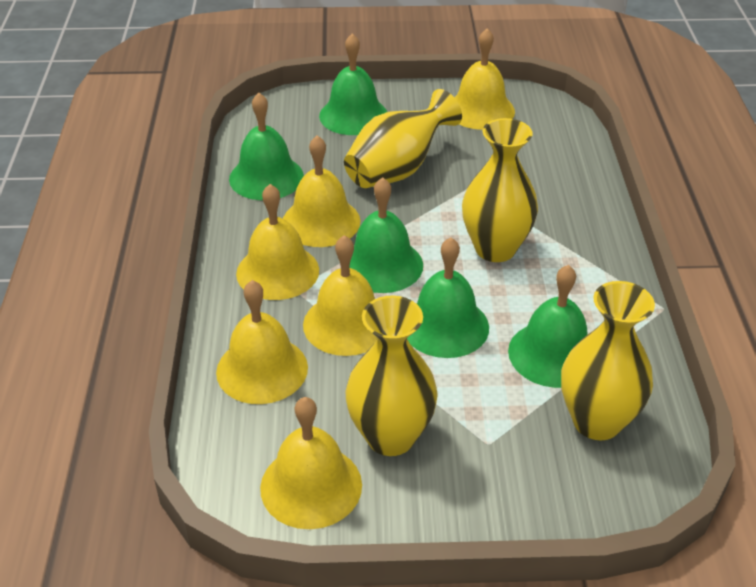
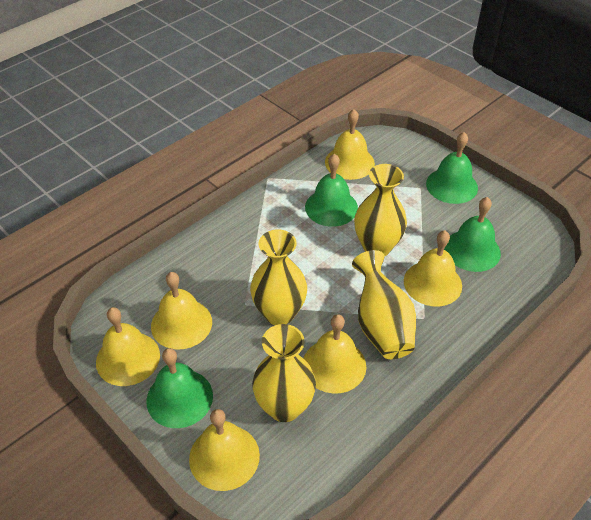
green bell: [229,93,304,200] [319,33,387,135] [350,177,423,293] [407,237,489,358] [508,265,588,388] = 5 -> [146,348,213,428] [305,154,358,227] [426,132,478,204] [444,197,501,272] = 4

